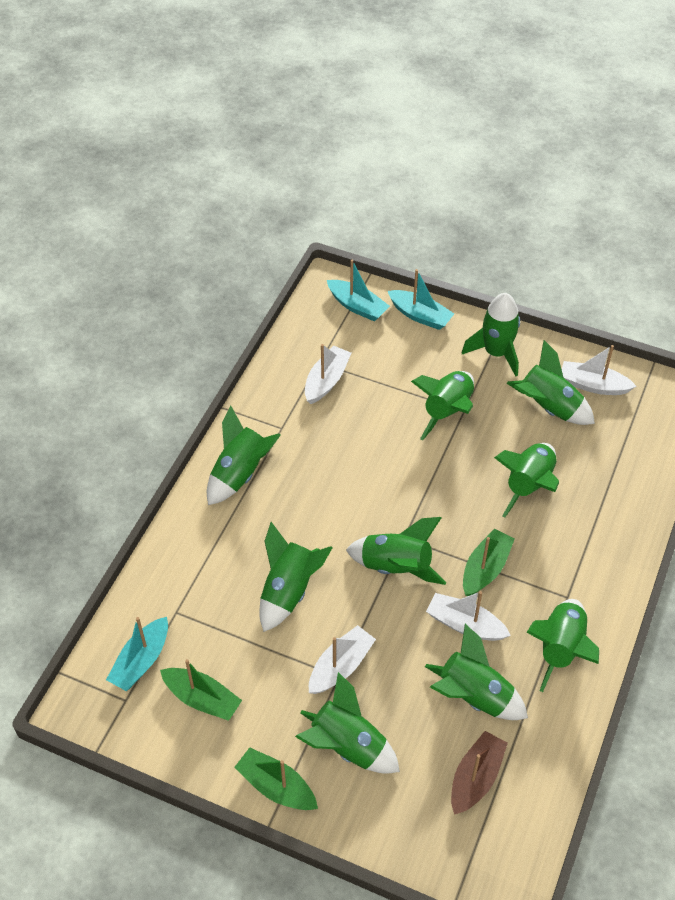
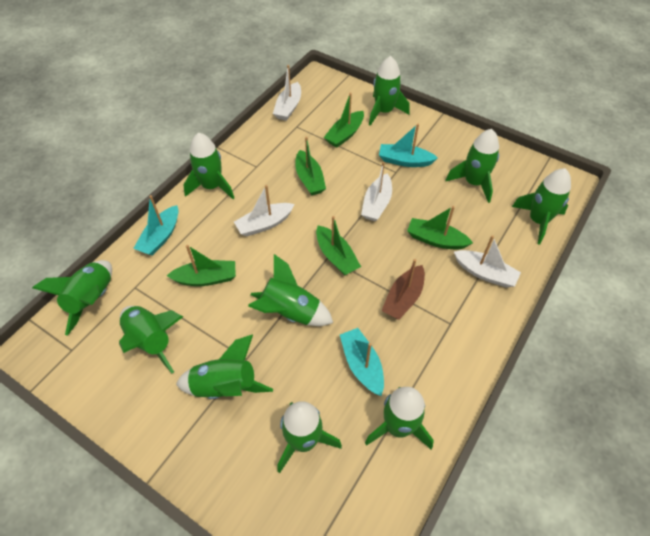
green boat: [160,659,242,721] [234,747,318,810] [463,528,515,596] = 3 -> [167,245,236,286] [295,137,326,195] [316,216,361,275] [324,92,364,147] [407,206,473,249] = 5

